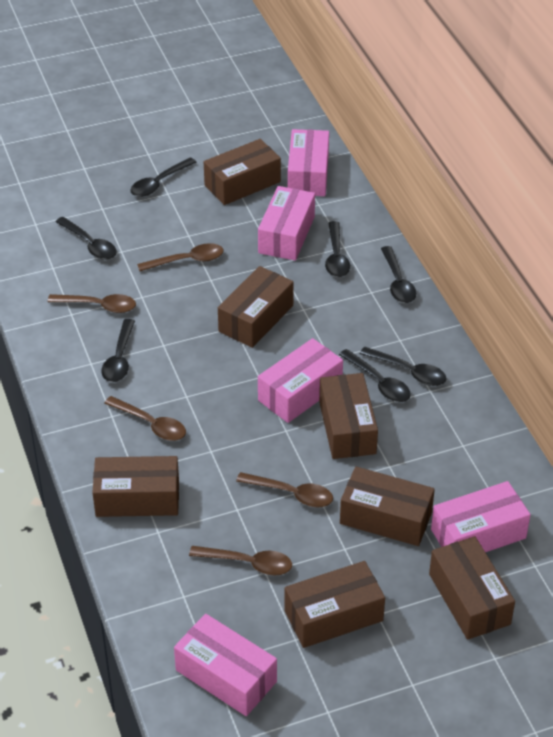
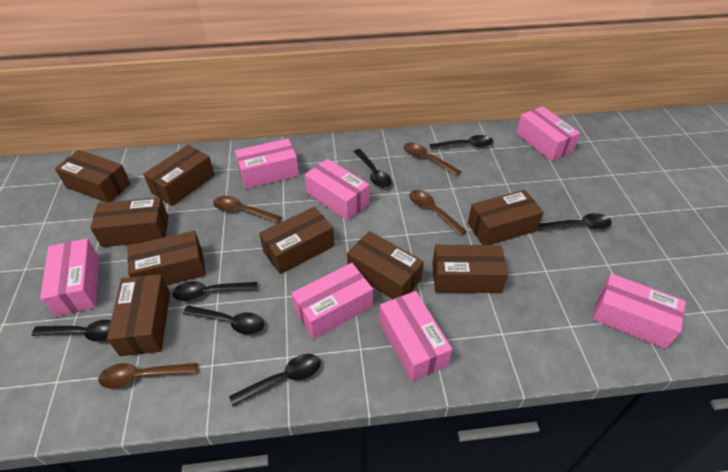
brown box: [92,456,179,517] [204,139,281,205] [218,266,294,348] [284,561,385,648] [319,373,378,459] [340,467,435,546] [429,536,515,640] = 7 -> [55,150,131,202] [90,197,169,247] [107,274,170,356] [127,231,206,285] [143,145,215,206] [259,207,334,274] [347,231,424,299] [432,245,508,293] [468,190,544,245] = 9
brown spoon: [47,294,136,313] [104,396,186,441] [137,243,224,271] [189,546,292,576] [236,472,333,507] = 5 -> [98,363,197,389] [213,196,281,223] [404,142,461,176] [409,190,467,236] = 4
pink box: [174,614,277,716] [258,186,315,261] [258,338,343,423] [288,129,329,196] [431,481,531,552] = 5 -> [40,238,99,317] [235,138,299,189] [291,263,373,339] [305,159,370,220] [379,291,452,381] [516,106,580,161] [592,274,686,349] = 7

